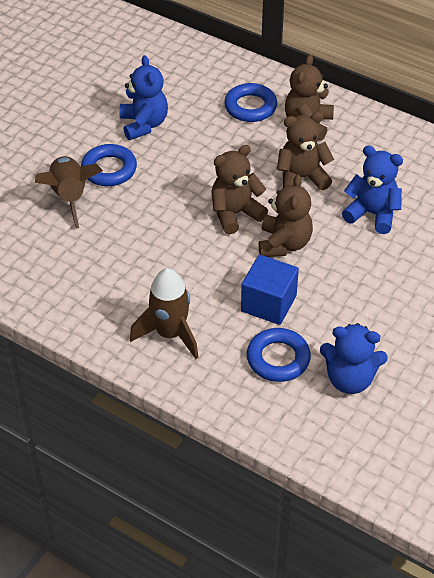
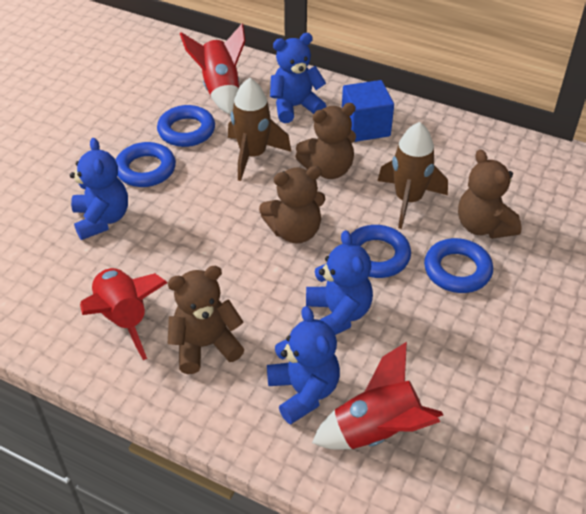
blue ring: [81,144,137,186] [224,83,277,122] [247,328,311,382] = 3 -> [116,142,176,187] [157,105,215,147] [351,225,411,278] [424,238,493,293] = 4
blue teddy bear: [119,55,168,140] [320,323,388,394] [342,145,403,234] = 3 -> [70,138,128,240] [267,306,340,424] [270,33,326,123] [306,230,373,335] = 4
red rocket: none = 0 -> [80,268,167,360] [180,24,245,114] [312,342,443,450] = 3

